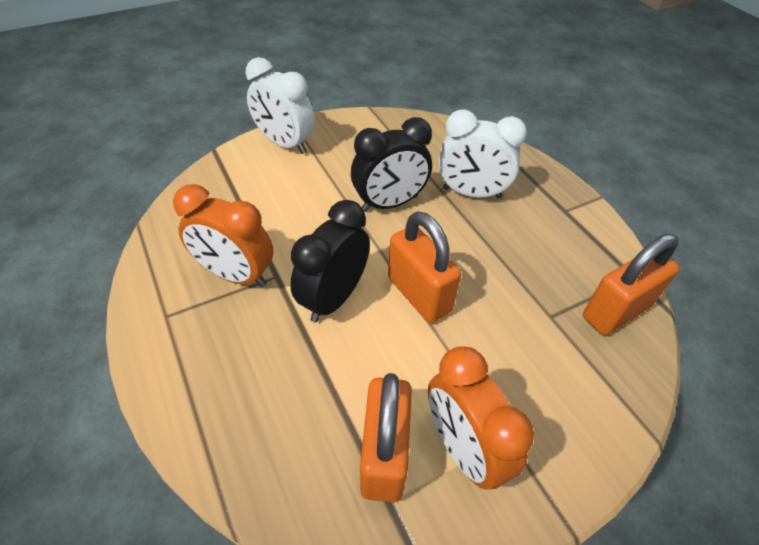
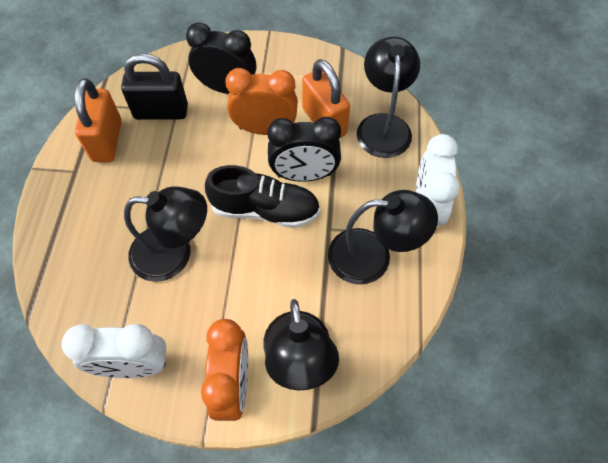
black lamp: none = 0 -> [124,186,207,282] [263,299,339,390] [328,190,438,285] [357,37,420,158] = 4
black padlock: none = 0 -> [121,53,188,120] = 1
black shoe: none = 0 -> [205,165,320,228] = 1
orange padlock: [360,373,412,502] [388,212,461,323] [583,234,680,336] = 3 -> [74,78,122,162] [302,59,350,138] = 2

